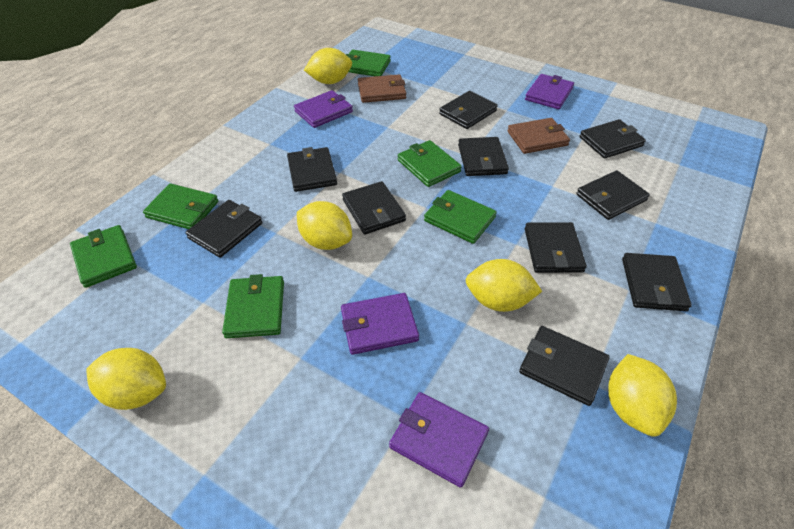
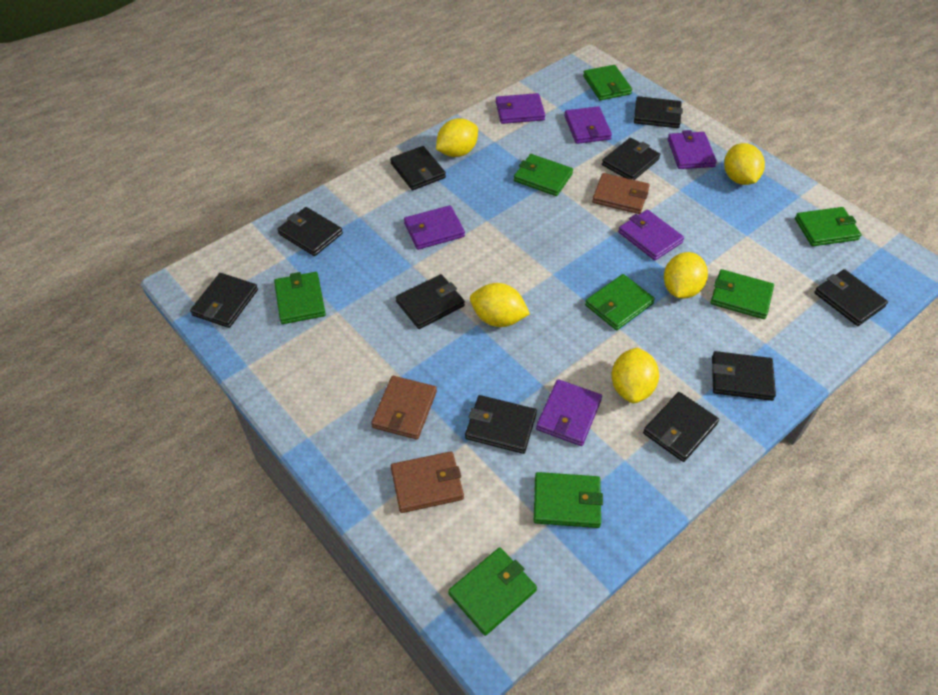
brown wallet: [358,74,406,103] [507,118,570,154] = 2 -> [371,376,437,440] [391,451,464,513] [592,173,650,214] = 3
green wallet: [70,225,137,288] [143,183,218,229] [222,274,284,338] [346,50,391,76] [398,140,462,187] [424,190,497,244] = 6 -> [274,272,326,324] [448,547,537,636] [514,154,573,196] [534,472,603,528] [583,65,632,100] [585,274,655,330] [711,269,774,319] [795,207,862,246] = 8
purple wallet: [294,90,353,128] [341,293,419,355] [389,392,489,488] [525,74,574,109] = 4 -> [404,205,465,250] [496,93,545,124] [536,379,602,446] [564,106,612,144] [618,210,684,261] [668,130,717,169] = 6

